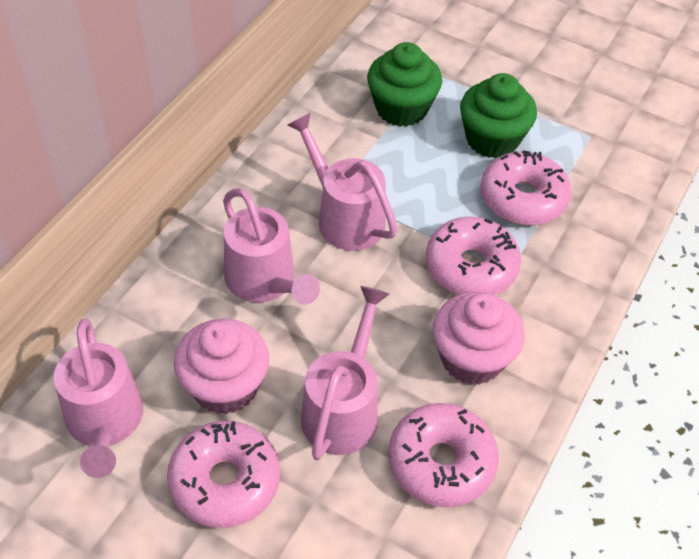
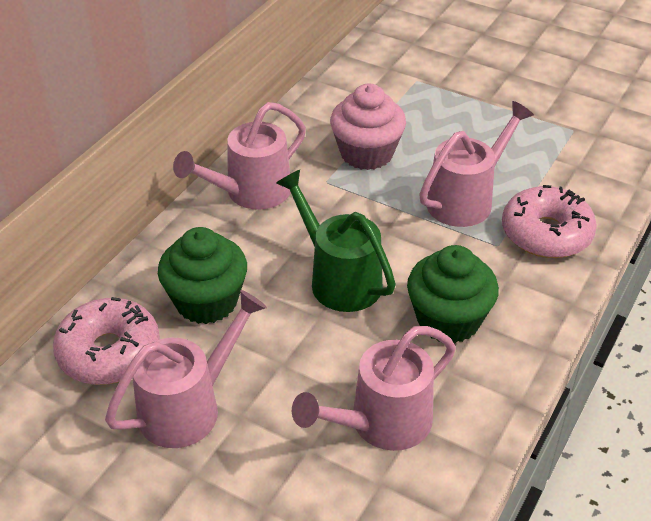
green watering can: none = 0 -> [276,170,396,312] = 1
pink cupcake: [174,319,270,415] [433,292,525,385] = 2 -> [330,84,406,170] = 1
pink donut: [167,421,280,528] [388,403,499,507] [426,217,521,295] [481,150,571,225] = 4 -> [53,297,160,385] [502,185,597,258] = 2

